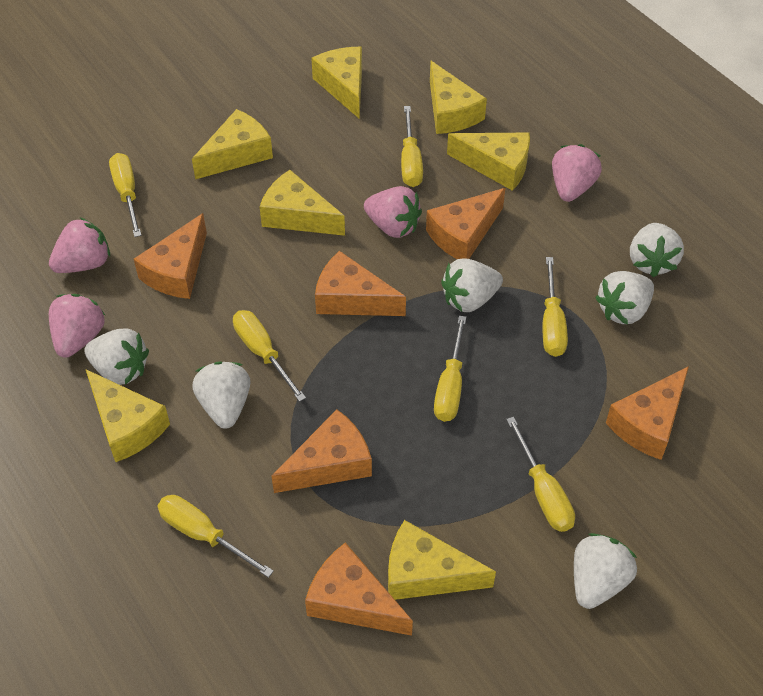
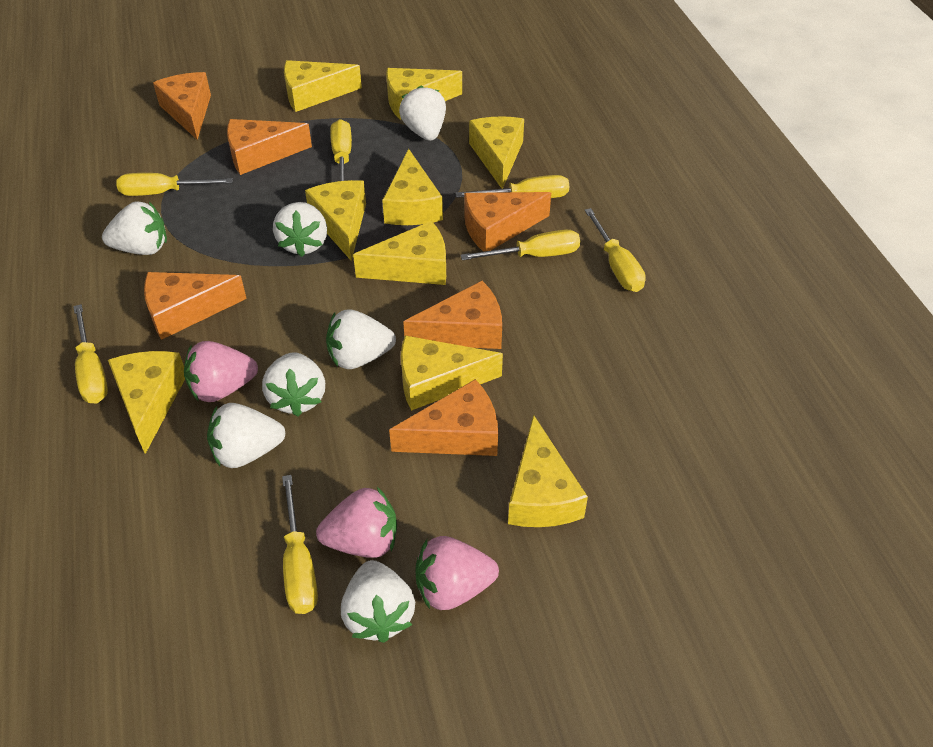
pink strawberry: [49,218,110,273] [49,294,105,358] [364,186,422,238] [552,144,602,202] = 4 -> [184,341,258,402] [316,487,397,558] [416,536,499,610] = 3
white strawberry: [84,328,149,385] [192,361,251,429] [441,259,503,312] [574,533,637,609] [595,271,654,325] [630,223,684,277] = 6 -> [102,201,167,255] [207,403,285,468] [262,352,325,417] [273,202,327,257] [326,310,396,369] [341,560,415,643] [399,86,446,141] = 7
yellow cheese: [86,369,170,462] [192,109,273,179] [260,170,345,236] [311,47,362,119] [388,520,496,600] [430,61,487,134] [447,133,530,191] = 7 -> [108,351,185,454] [284,60,362,112] [305,180,366,261] [353,221,446,285] [382,149,443,225] [386,68,462,120] [401,335,503,411] [469,116,524,189] [508,415,588,527] = 9

